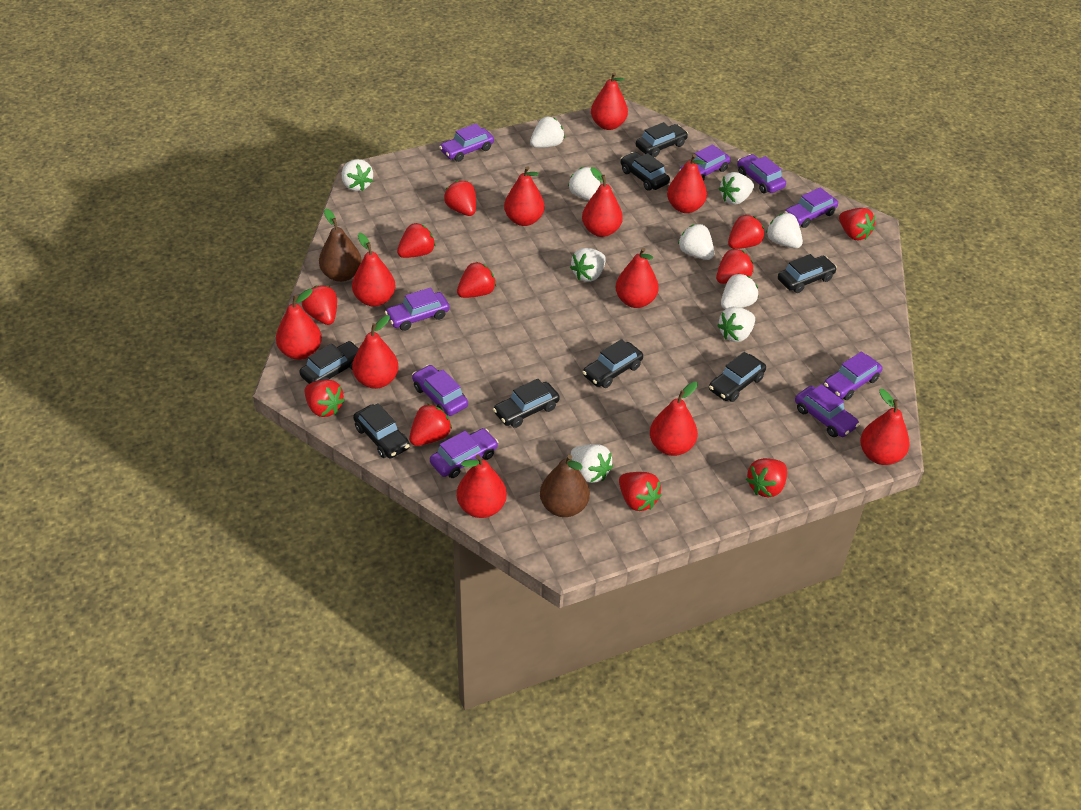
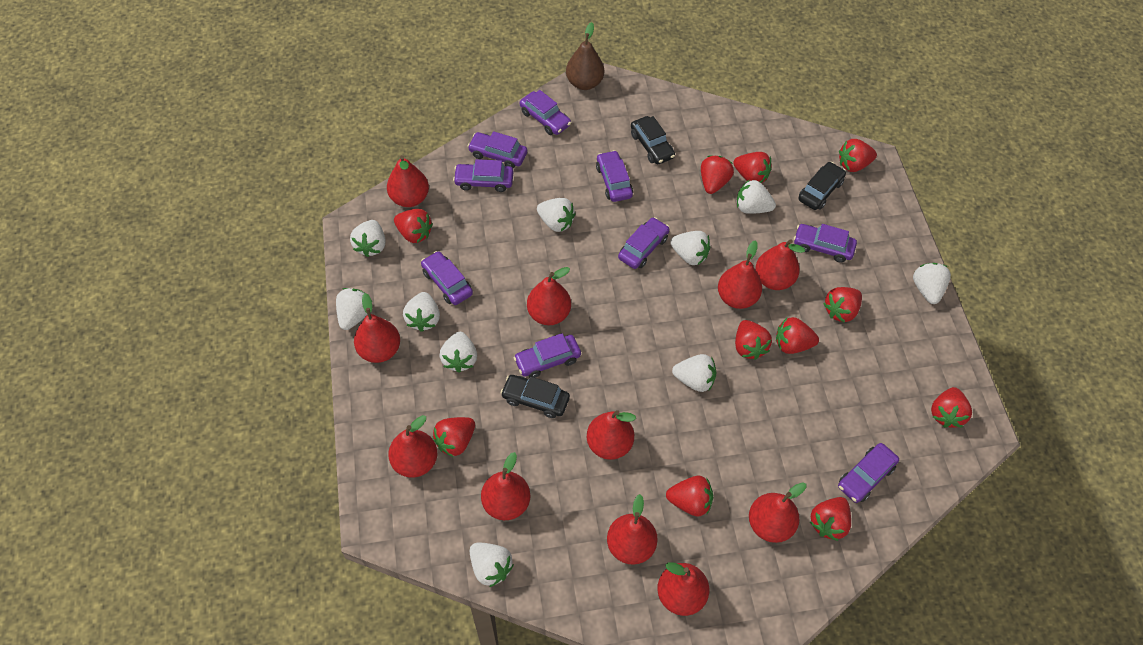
black car: [299,341,359,384] [353,403,410,458] [493,379,560,428] [583,339,643,388] [621,152,670,191] [636,122,688,157] [709,352,766,402] [778,254,837,293] = 8 -> [501,375,570,418] [631,116,675,164] [798,162,846,210] = 3
brown pear: [319,208,362,282] [540,455,590,517] = 2 -> [566,22,604,90] = 1

